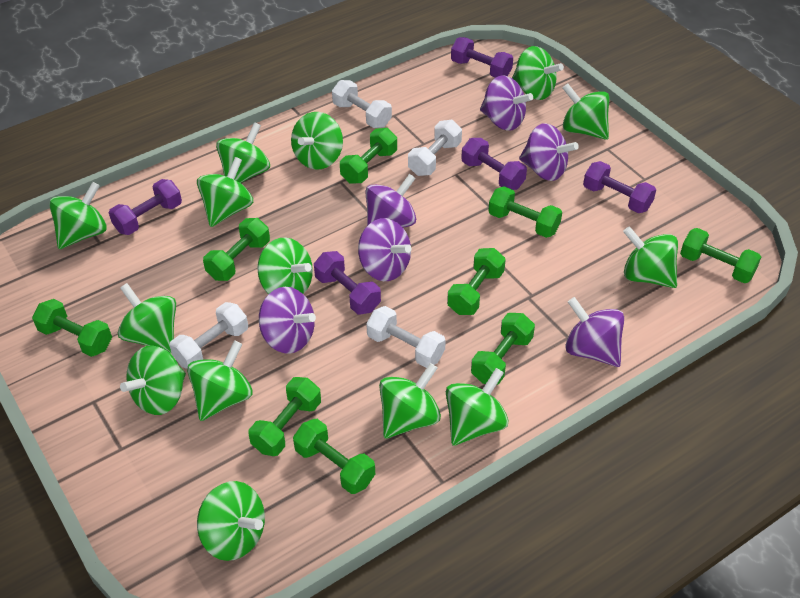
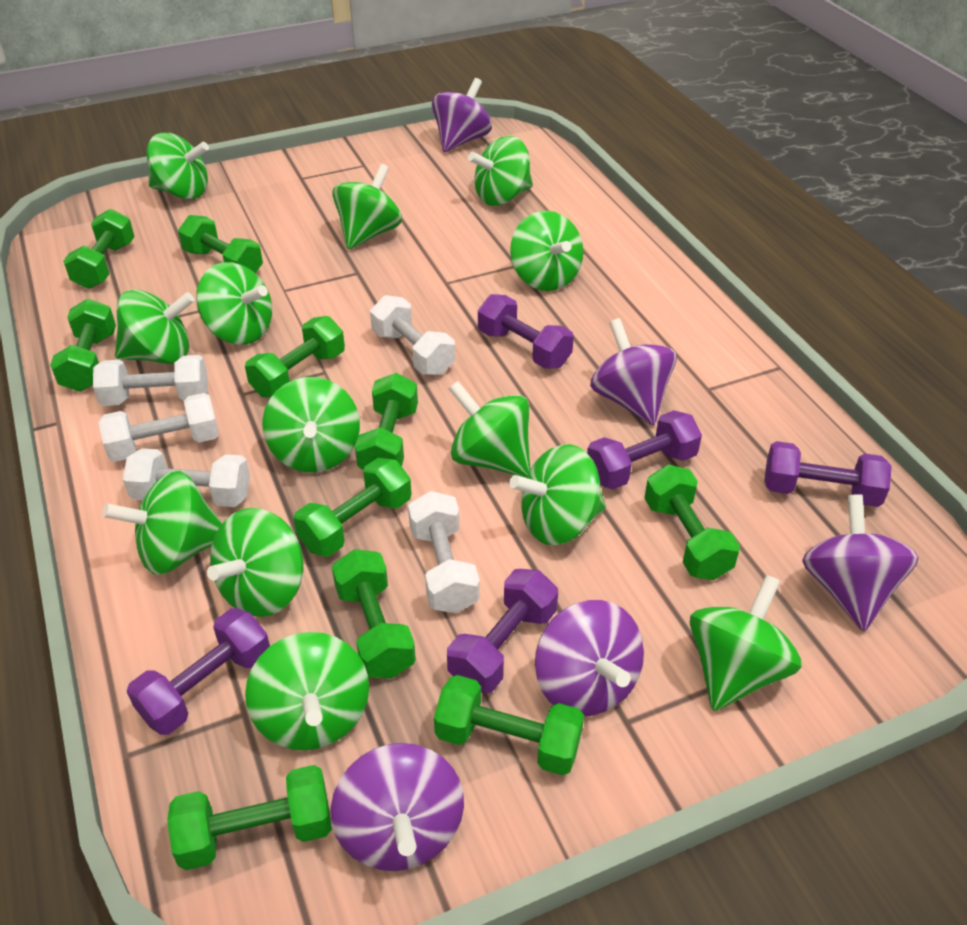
green dumbbell: [32,299,112,357] [203,218,270,281] [249,377,321,456] [293,419,375,494] [340,128,397,184] [447,248,506,315] [471,313,535,385] [488,186,562,238] [680,228,761,283] = 9 -> [50,299,116,392] [63,209,135,289] [167,765,332,870] [178,215,263,273] [245,316,345,397] [294,458,411,557] [332,549,416,678] [355,373,418,470] [434,675,584,776] [644,465,740,580] = 10
green spinning top: [49,182,107,249] [118,283,176,353] [120,345,186,415] [187,340,252,421] [197,157,253,227] [197,481,265,561] [216,122,270,183] [257,237,313,294] [291,112,343,170] [379,363,441,439] [446,368,509,446] [512,46,564,100] [563,83,609,140] [623,226,678,288] = 14 -> [102,471,222,575] [115,290,195,364] [147,133,209,199] [196,262,272,345] [207,508,303,617] [245,632,369,750] [262,377,360,472] [332,164,402,249] [448,381,530,477] [468,136,533,206] [509,444,606,545] [510,211,583,291] [690,575,802,711] = 13
purple spinning top: [259,287,316,354] [358,218,412,281] [365,174,416,227] [480,76,533,131] [519,123,579,181] [565,297,624,367] = 6 -> [331,743,464,871] [432,78,492,152] [535,600,644,716] [590,318,677,425] [802,494,919,631] = 5
white dumbbell: [169,302,248,369] [332,80,392,128] [366,306,446,368] [408,120,462,176] = 4 -> [93,355,208,406] [99,393,219,462] [123,448,250,507] [370,295,455,375] [408,491,480,613] = 5

